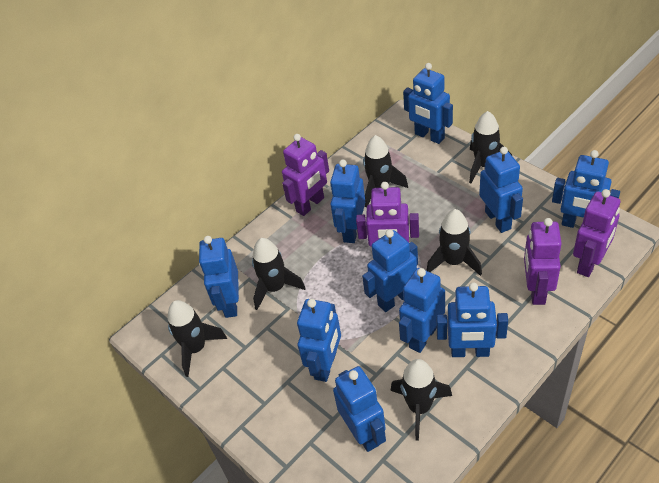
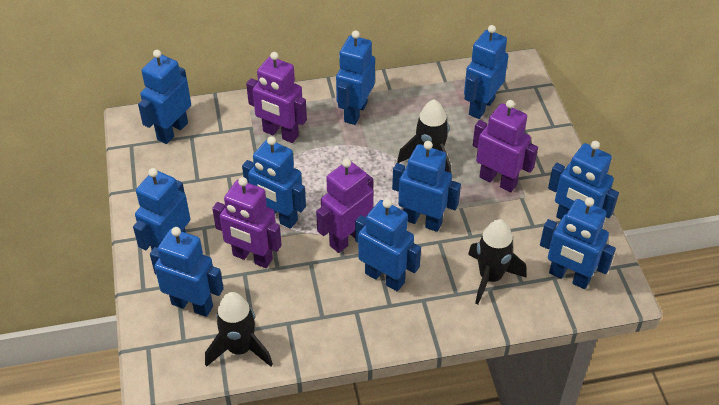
black rocket: [168,300,227,377] [252,238,306,310] [363,135,408,207] [390,359,452,441] [426,209,482,276] [469,111,512,183] = 6 -> [205,292,273,367] [397,99,451,173] [468,219,527,305] = 3

